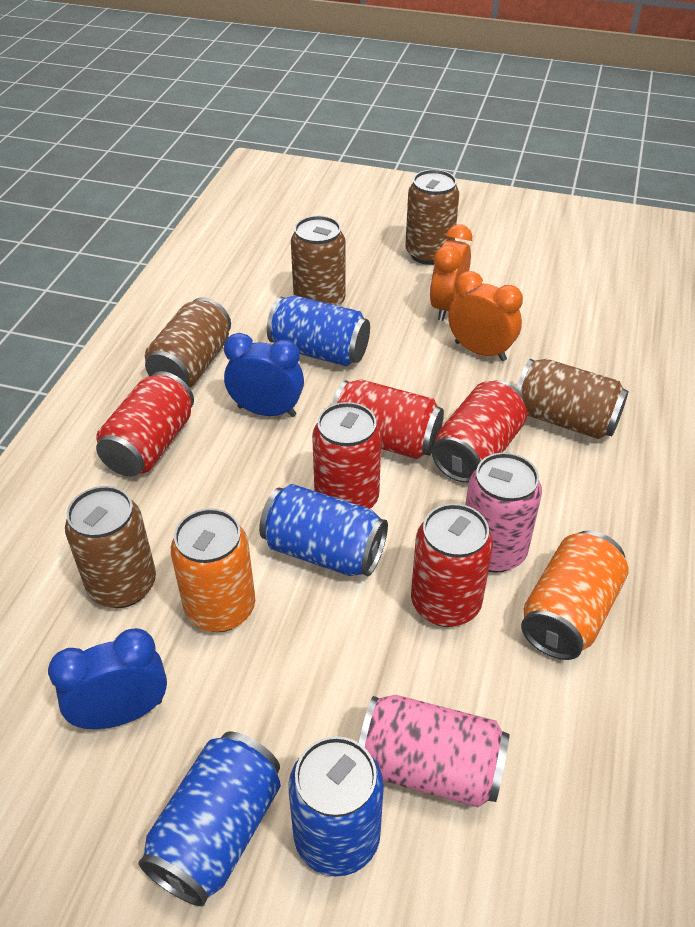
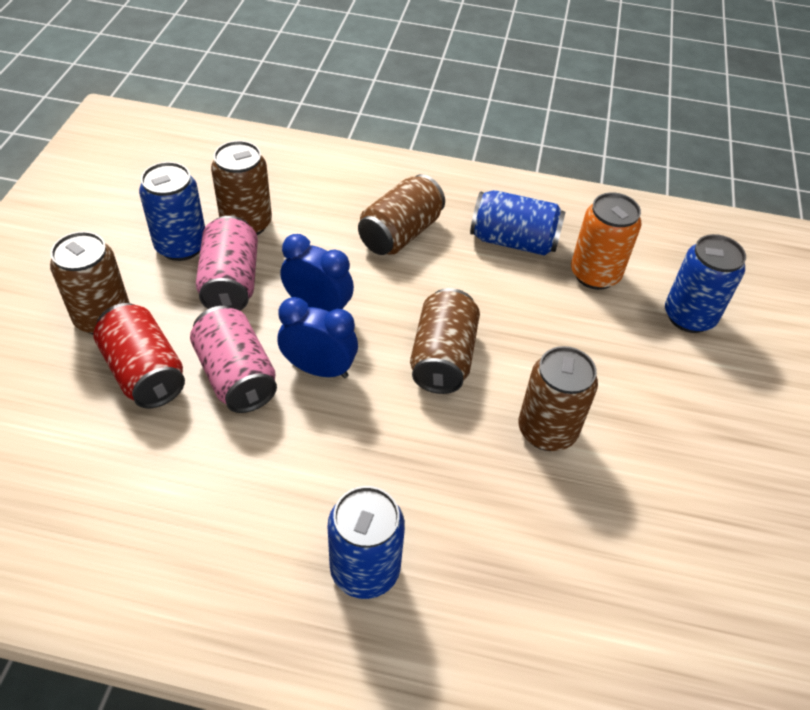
orange can: [171,508,255,632] [521,531,628,660] = 2 -> [571,192,641,290] = 1
orange clock: [430,224,472,321] [448,271,523,361] = 2 -> none = 0
red can: [96,371,194,477] [312,402,382,509] [332,380,444,459] [411,503,493,627] [432,380,527,483] = 5 -> [93,303,185,408] = 1

